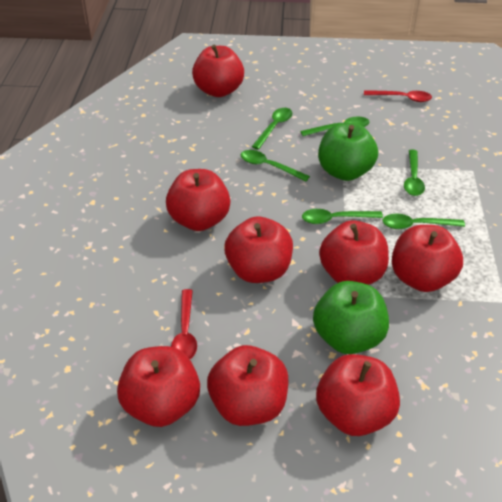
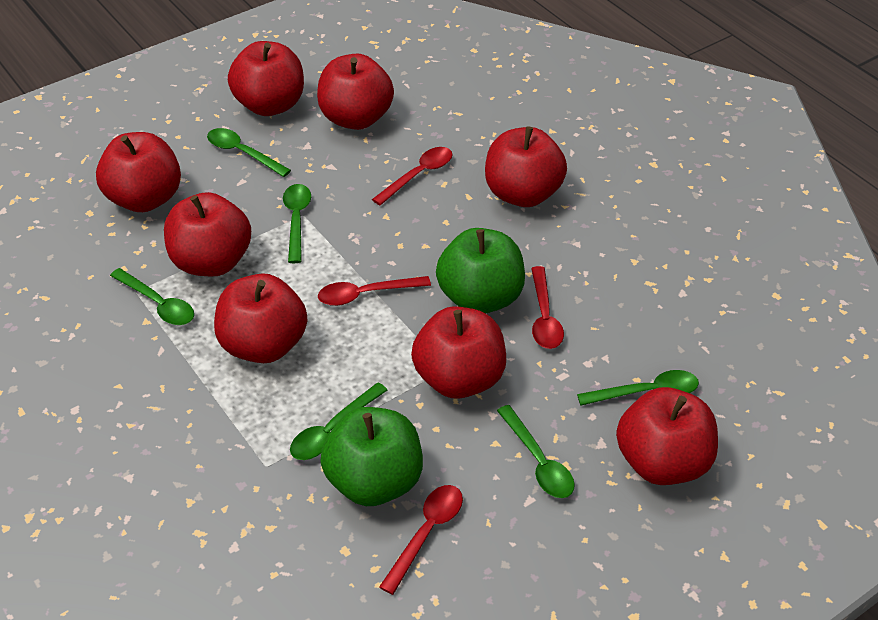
red spoon: [171,289,197,359] [364,90,432,102] = 2 -> [318,276,431,306] [372,147,453,205] [379,485,463,595] [531,266,564,349] = 4

